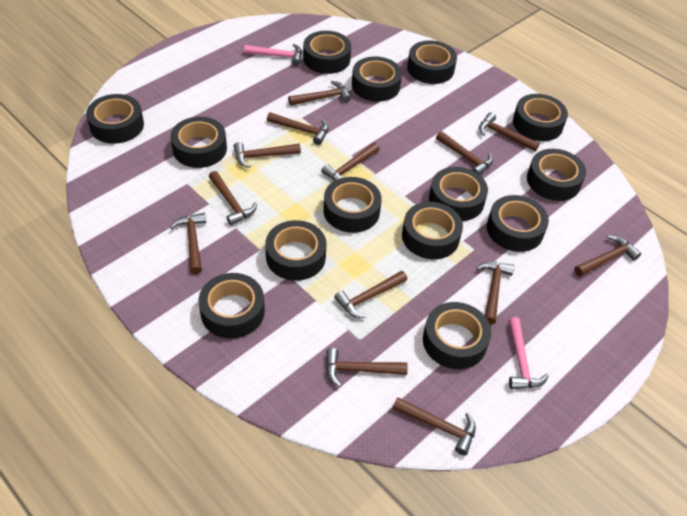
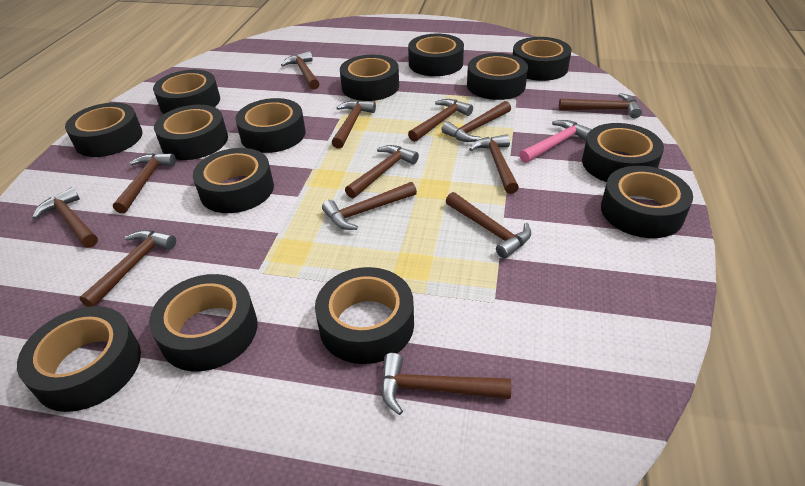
pink hammer: [244,44,302,66] [508,317,549,389] = 2 -> [519,120,592,163] = 1

